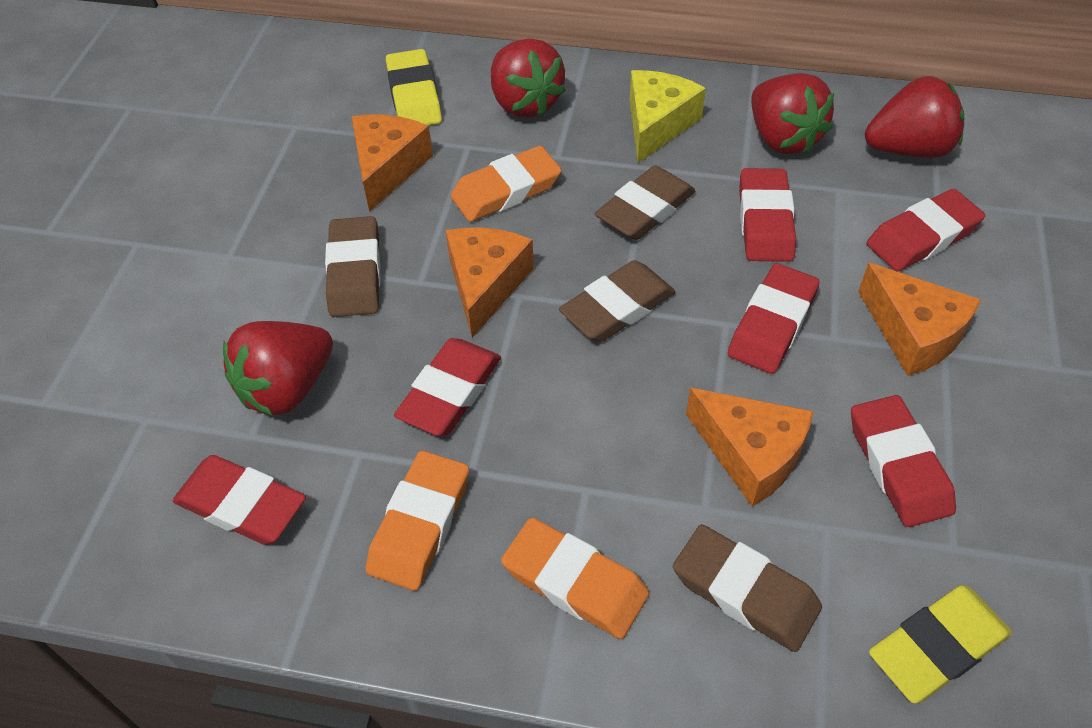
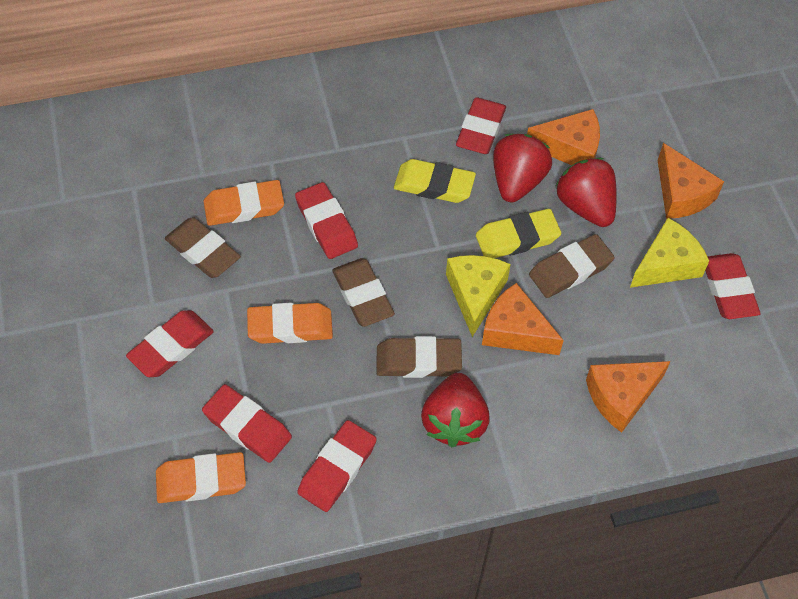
red strawberry: [223,321,333,416] [491,39,566,118] [751,73,834,154] [865,76,964,158] = 4 -> [421,373,490,447] [493,134,552,202] [556,158,617,227] = 3
yellow cheese: [630,70,706,163] = 1 -> [446,255,511,337] [630,218,709,288] = 2

